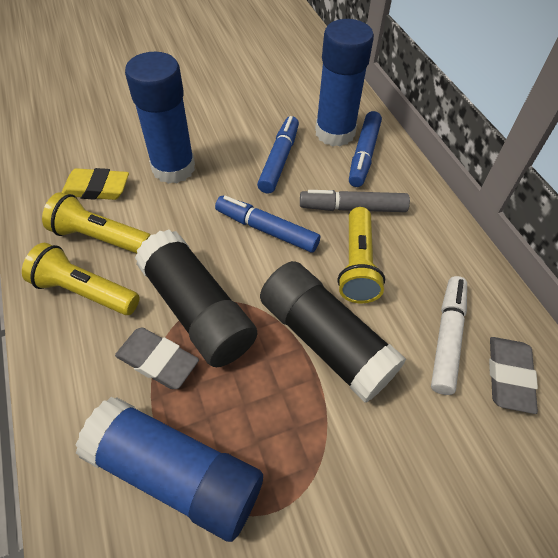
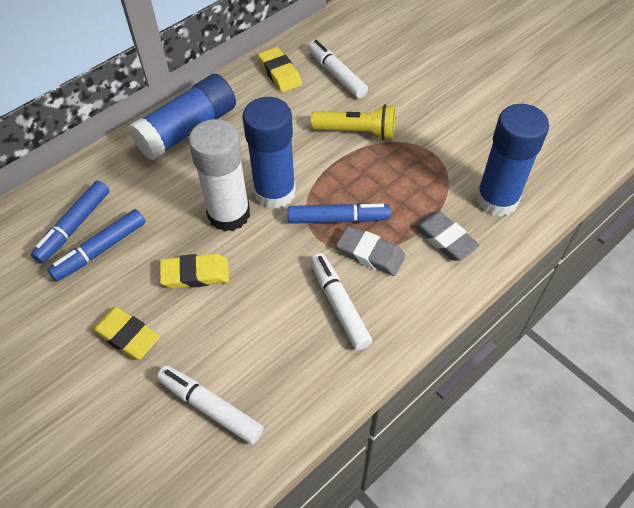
black glue stick: [135,229,257,367] [260,261,406,403] = 2 -> none = 0
grey marker: [300,190,410,212] = 1 -> none = 0
white glue stick: none = 0 -> [189,119,250,231] = 1
white marker: [431,276,467,395] = 1 -> [157,365,264,445] [308,40,368,98] [310,253,372,351] = 3
yellow eraser: [61,168,129,200] = 1 -> [92,307,160,360] [160,253,229,289] [258,47,302,92] = 3
yellow flashlight: [22,243,139,315] [42,192,150,253] [338,207,385,303] = 3 -> [311,104,395,141] = 1

